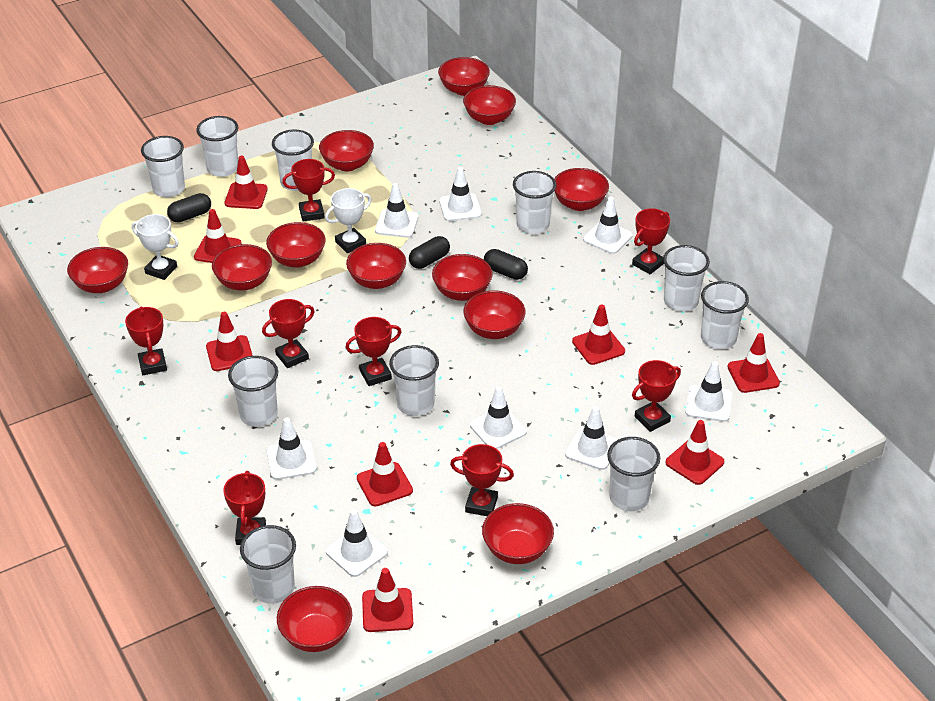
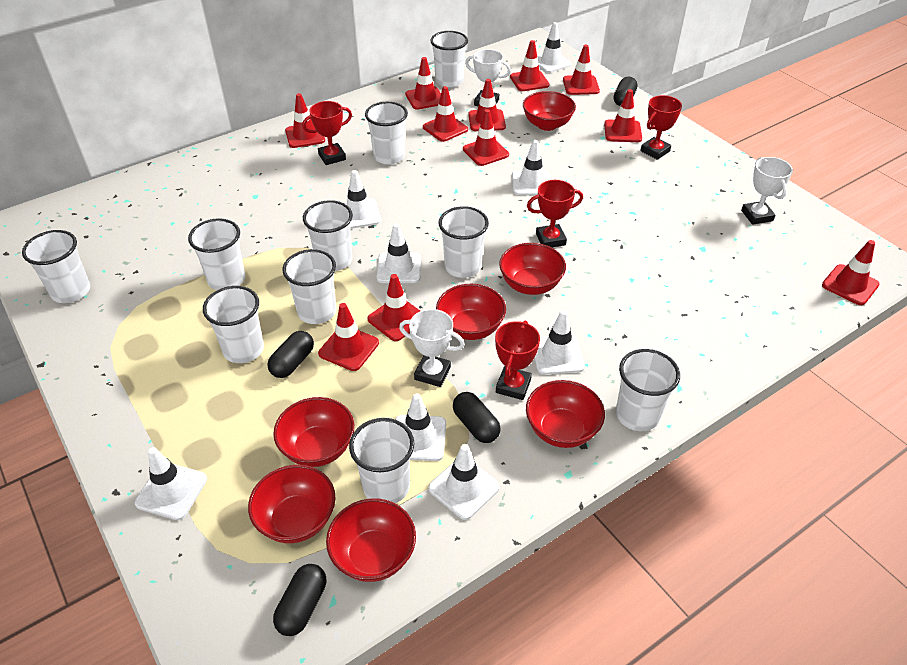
black capsule: [167,193,211,222] [409,236,450,269] [484,249,528,280] = 3 -> [267,331,314,378] [273,564,326,636] [453,392,501,443] [614,77,637,106] = 4
red bowl: [67,247,128,293] [212,244,272,291] [266,222,326,268] [277,586,352,652] [319,130,374,171] [346,243,406,289] [432,254,493,301] [438,57,490,96] [463,85,516,125] [464,291,526,339] [482,503,554,564] [554,168,609,211] = 12 -> [248,465,336,543] [273,397,354,467] [326,498,416,582] [436,284,506,340] [499,243,566,295] [523,91,576,131] [526,380,605,448] = 7
red traffic cone: [194,209,242,263] [206,312,253,371] [225,156,268,209] [357,442,413,507] [362,568,413,632] [572,305,625,365] [665,420,724,485] [727,333,780,393] = 8 -> [285,93,325,148] [318,303,379,371] [367,274,420,341] [405,57,441,110] [423,86,468,142] [463,109,509,166] [468,79,506,131] [510,40,549,91] [563,45,600,95] [604,89,642,142] [822,240,879,305] = 11
red trophy: [125,306,167,375] [223,471,266,545] [262,299,315,368] [282,159,335,221] [345,317,401,386] [450,444,514,516] [632,208,670,274] [632,360,681,432] = 8 -> [302,101,352,165] [495,321,540,400] [527,180,583,248] [640,95,682,160] = 4
white trophy: [132,214,179,280] [325,188,372,253] = 2 -> [399,309,465,387] [465,49,511,106] [741,157,793,225] = 3

